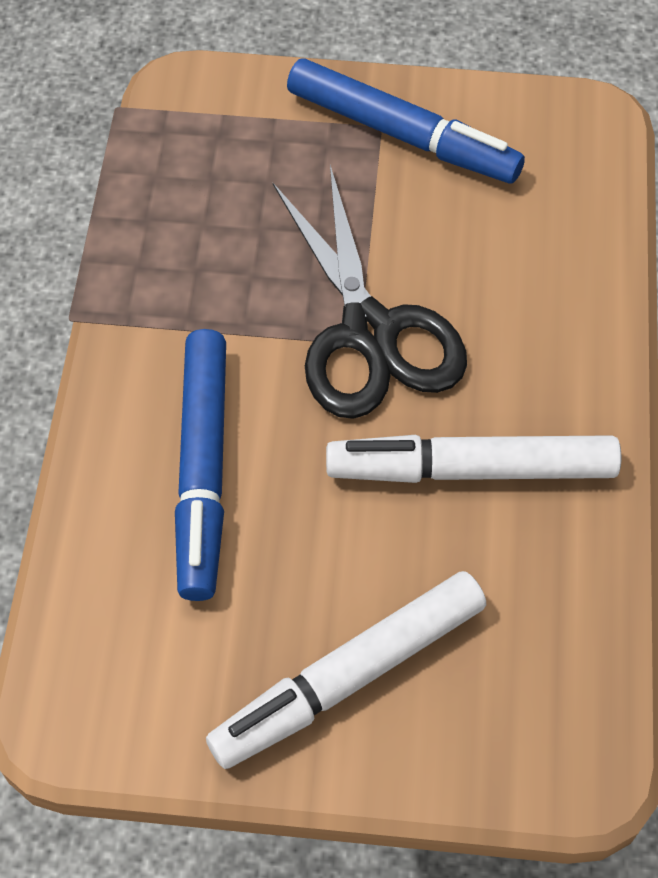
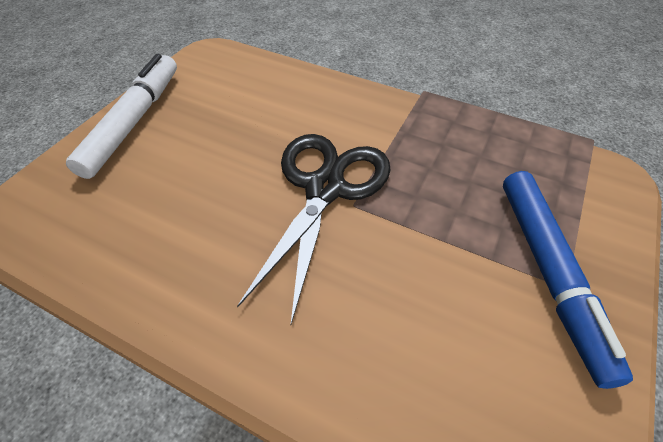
blue marker: [175,329,226,601] [287,58,525,183] = 2 -> [503,171,633,389] = 1
white marker: [206,571,486,769] [326,435,621,483] = 2 -> [66,54,177,179] = 1

